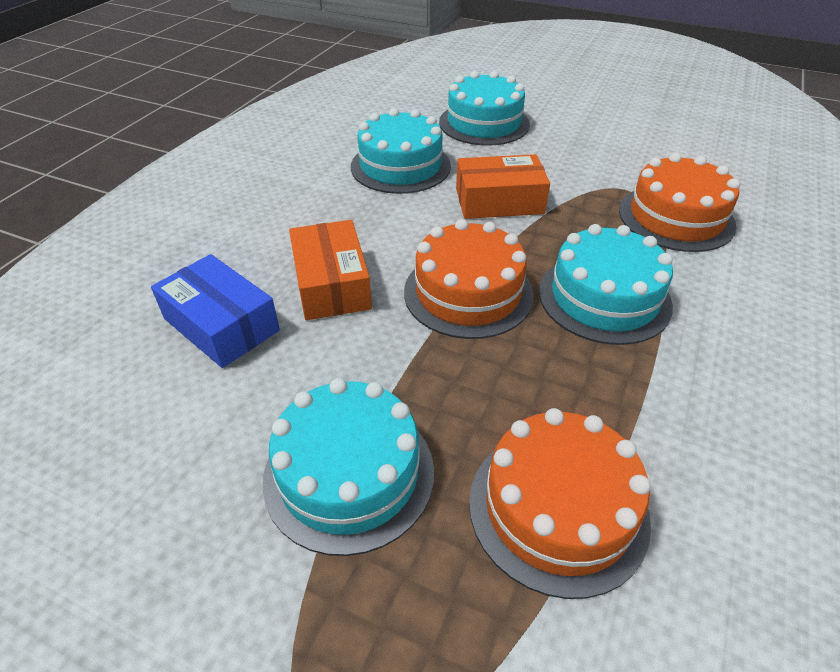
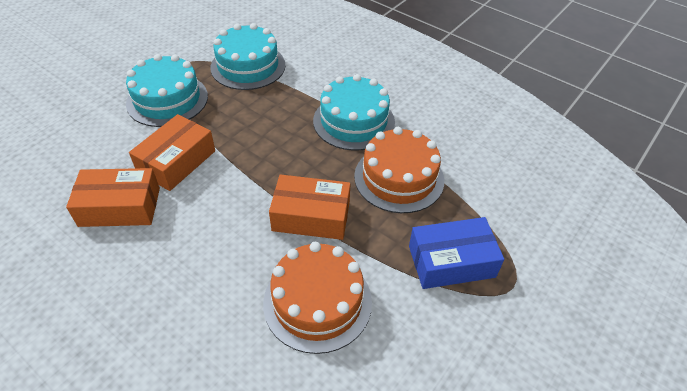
orange box: [289,220,372,320] [456,154,550,219] = 2 -> [66,168,160,227] [129,114,215,191] [269,174,350,240] = 3
orange cake: [404,219,534,339] [469,408,651,599] [619,153,740,252] = 3 -> [263,242,372,354] [354,127,444,213] = 2
turquoise cake: [263,378,434,556] [351,108,451,194] [439,71,530,146] [539,224,673,345] = 4 -> [126,54,208,127] [211,23,285,90] [313,74,395,151] = 3

